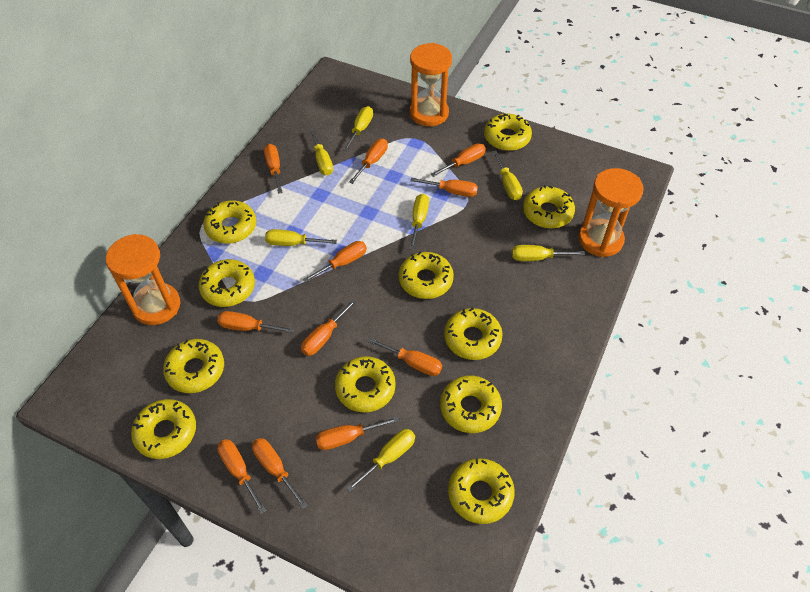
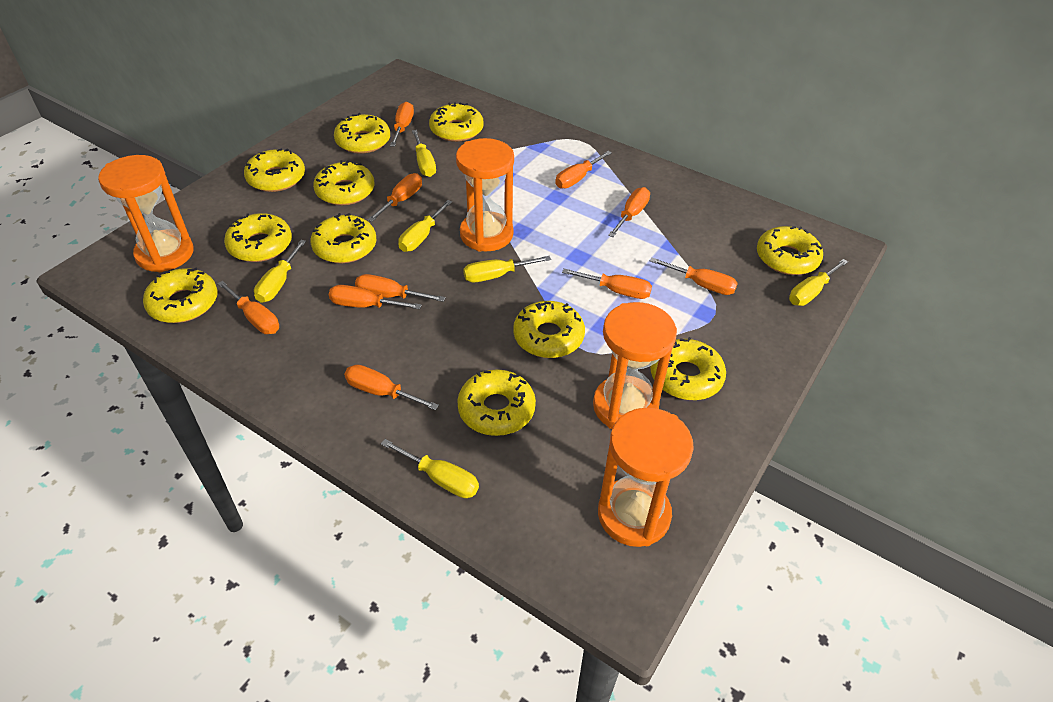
orange hourglass: [106,234,180,325] [410,43,452,126] [579,168,643,257] = 3 -> [98,155,194,272] [456,138,514,251] [593,302,677,429] [598,408,694,547] = 4
orange screwdriver: [217,311,294,333] [217,439,266,514] [252,438,308,509] [264,144,283,194] [301,299,357,356] [303,241,367,283] [315,416,399,450] [349,139,388,184] [368,338,442,376] [410,178,478,197] [430,143,486,177] = 11 -> [217,281,279,334] [329,285,422,309] [344,364,439,410] [355,274,446,302] [368,173,422,222] [390,102,414,147] [555,151,612,189] [562,268,652,299] [608,187,650,237] [650,257,738,295] = 10
yellow screwdriver: [265,229,337,246] [309,128,333,176] [343,106,373,151] [346,429,415,492] [409,194,429,250] [492,150,523,200] [512,245,585,261] = 7 -> [254,240,306,303] [381,439,479,498] [398,200,452,252] [412,130,436,177] [463,256,551,282] [789,259,848,306] = 6

